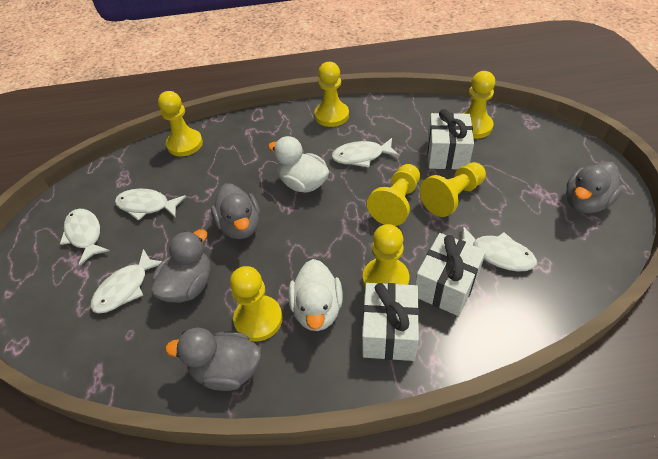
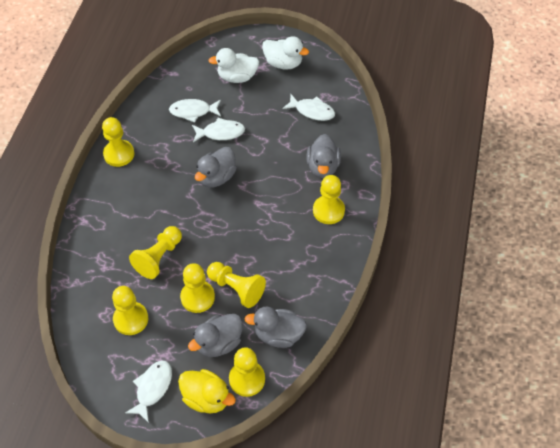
white fish: [60,209,110,265] [90,249,162,314] [115,189,186,221] [331,138,399,168] [463,226,537,272] = 5 -> [125,360,172,423] [169,99,221,123] [192,118,245,142] [283,94,335,121] = 4
white gift: [362,283,419,361] [415,233,486,316] [427,109,474,170] = 3 -> none = 0
yellow duck: none = 0 -> [178,369,236,413] = 1

